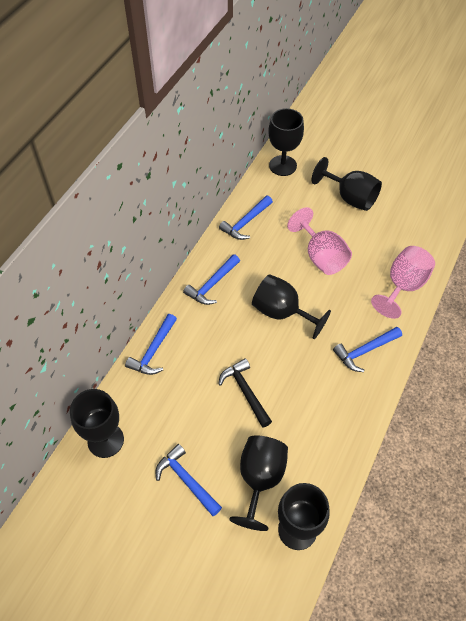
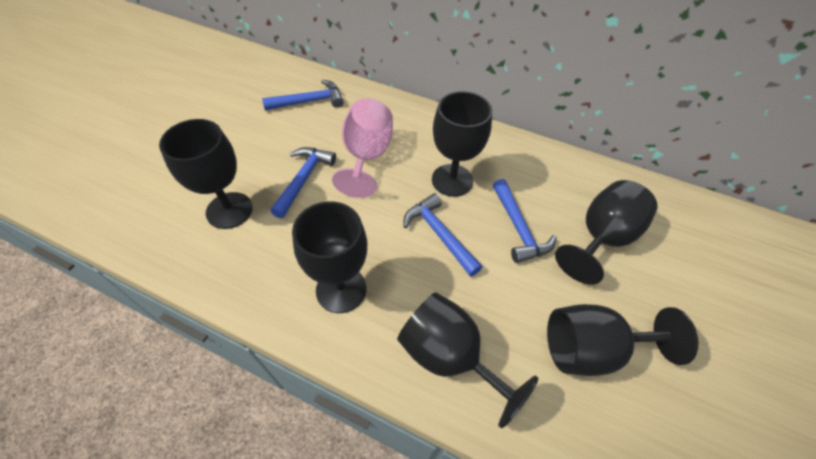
black hammer: [218,358,272,427] = 1 -> none = 0
blue hammer: [125,314,177,375] [156,444,222,516] [183,254,240,305] [219,196,273,240] [333,327,402,372] = 5 -> [262,80,344,110] [270,147,336,218] [403,193,482,277] [493,179,556,263] = 4
pink goblet: [287,207,352,275] [371,246,435,319] = 2 -> [332,99,393,198] = 1

